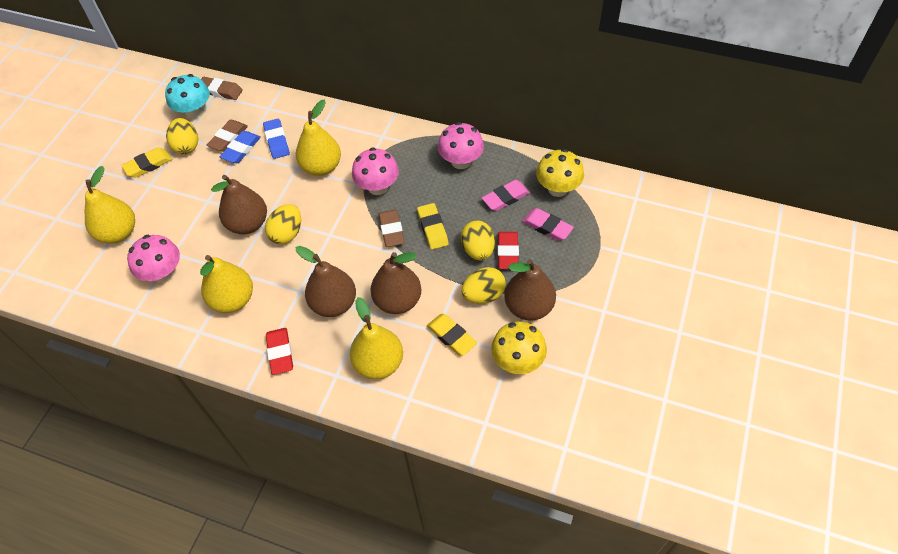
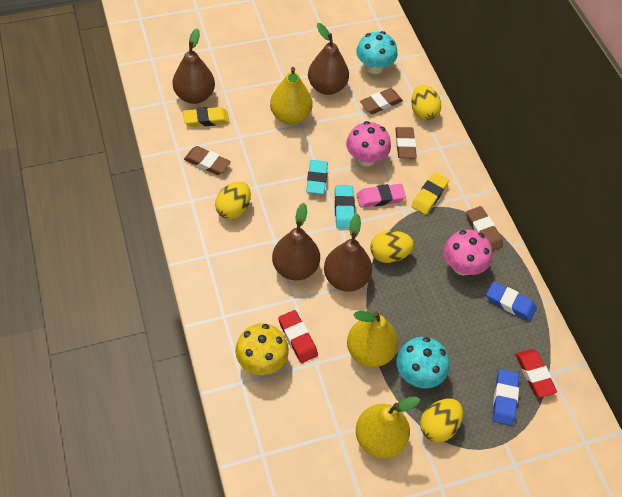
brown eraser: [201,77,243,100] [207,120,248,152] [379,210,405,247] = 3 -> [184,146,231,175] [360,88,403,114] [395,127,417,158] [467,206,503,251] = 4
pink eraser: [482,180,530,211] [522,208,574,241] = 2 -> [356,184,406,208] = 1
pink mushroom: [127,235,180,283] [352,147,399,195] [438,122,484,169] = 3 -> [346,121,391,166] [443,230,492,275] = 2
turquoise eraser: none = 0 -> [306,160,328,194] [335,185,355,229] = 2
turquoise mushroom: [165,74,210,119] = 1 -> [356,31,397,74] [397,337,449,388] = 2
yellow eraser: [121,148,172,178] [417,203,449,250] [427,314,477,356] = 3 -> [183,107,229,127] [411,172,449,215] = 2
yellow mushroom: [491,321,547,374] [536,149,584,197] = 2 -> [235,323,289,375] = 1
yellow pear: [85,166,135,244] [200,255,253,313] [296,100,341,176] [350,297,403,379] = 4 -> [270,67,312,124] [347,311,398,367] [356,397,420,458] = 3

